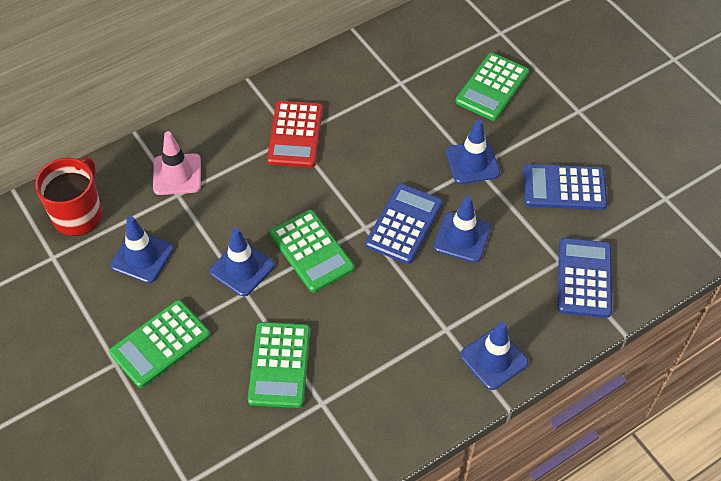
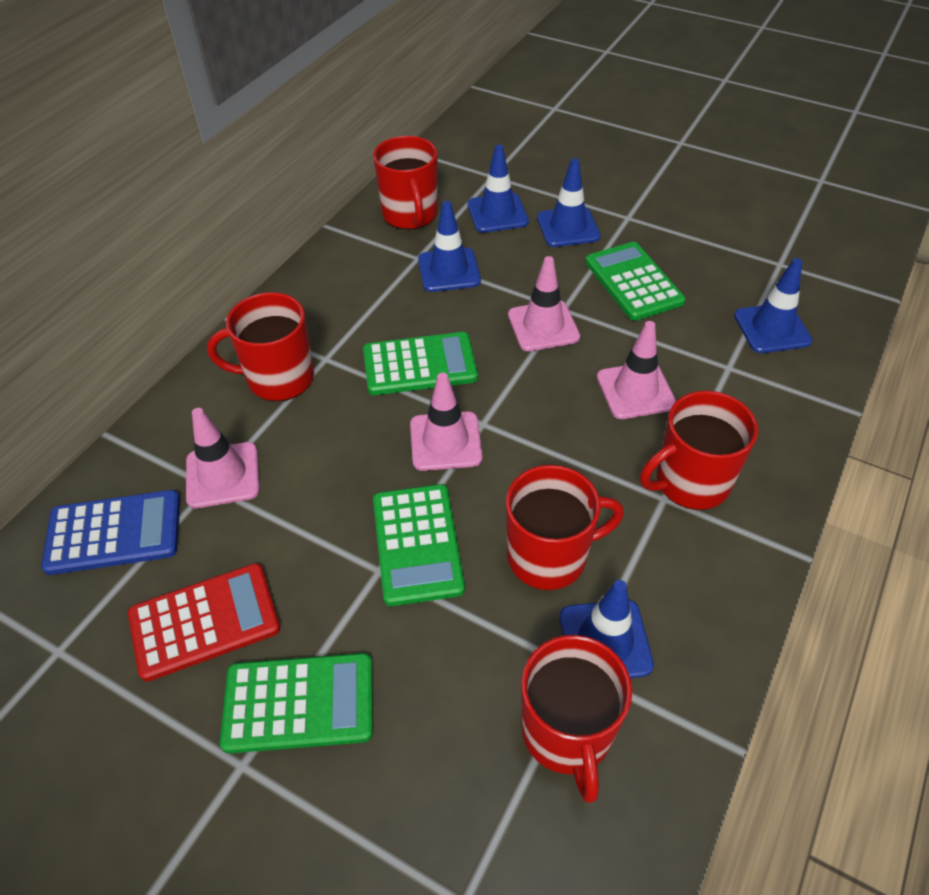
blue calculator: [365,184,443,264] [523,164,607,210] [558,238,612,318] = 3 -> [41,490,180,575] = 1
pink traffic cone: [153,131,201,195] = 1 -> [186,408,260,508] [410,373,482,471] [508,256,580,351] [597,321,676,419] = 4
red mug: [35,157,102,236] = 1 -> [207,292,314,401] [373,136,438,230] [506,465,624,590] [521,635,632,803] [640,391,758,510] = 5

